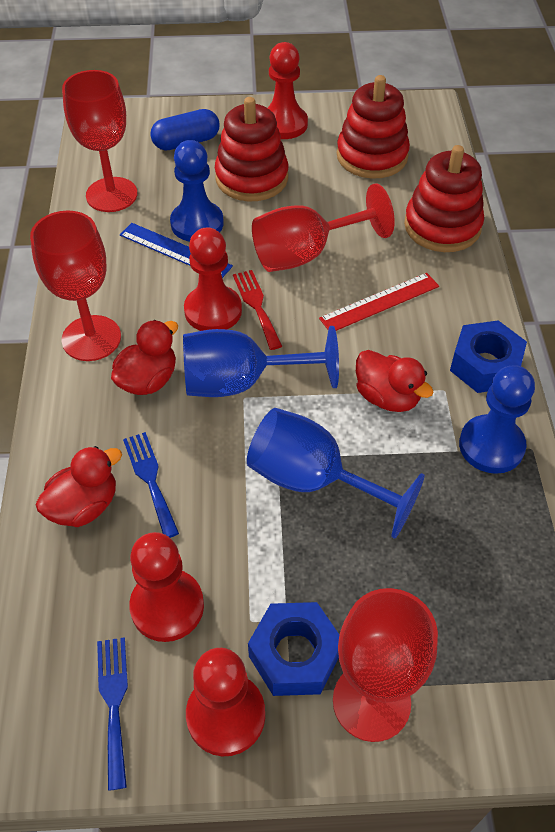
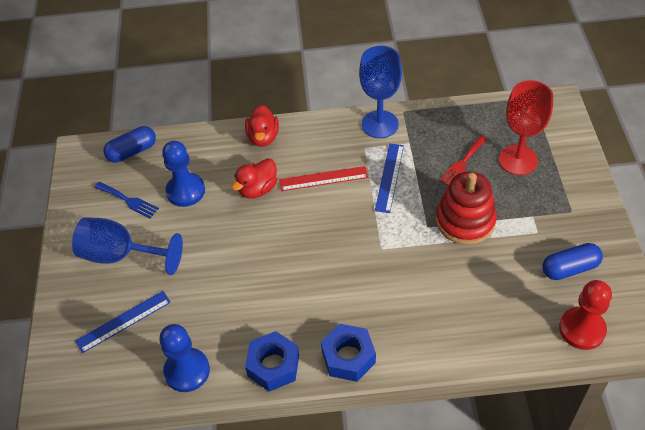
blue capsule: [150,109,220,151] = 1 -> [104,126,156,163] [542,243,603,280] = 2
blue fork: [97,637,128,791] [123,432,179,538] = 2 -> [94,182,159,218] = 1
blue ruler: [120,223,233,278] = 1 -> [75,291,171,353] [375,144,404,213] = 2
red duck: [36,446,122,527] [111,320,178,395] [356,350,434,412] = 3 -> [231,158,277,199] [245,105,279,147] = 2
red goblet: [30,211,121,361] [62,70,137,212] [252,183,395,272] [333,588,438,742] = 4 -> [499,80,553,175] = 1
red pawn: [129,532,204,642] [184,227,242,331] [186,648,265,756] [268,42,308,139] = 4 -> [559,280,612,350] = 1
red stacking toy: [215,97,288,201] [337,75,410,179] [404,145,484,252] = 3 -> [436,171,497,245] = 1

